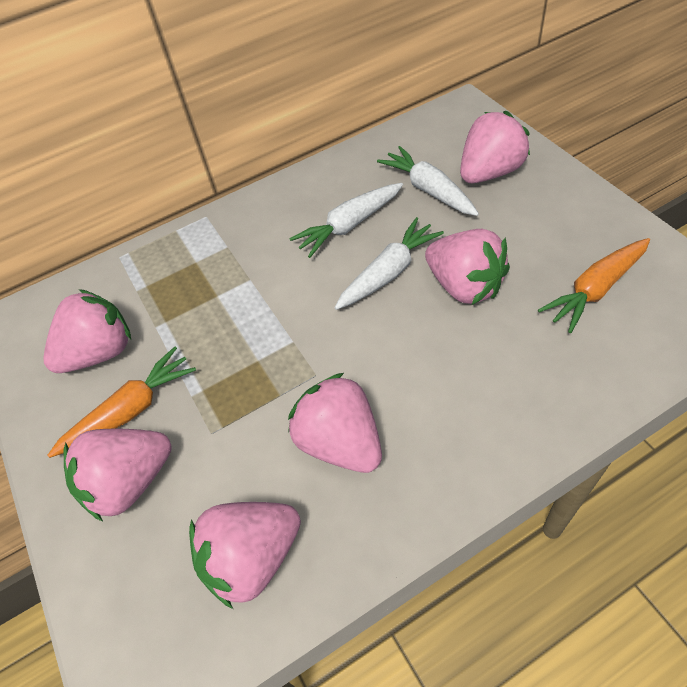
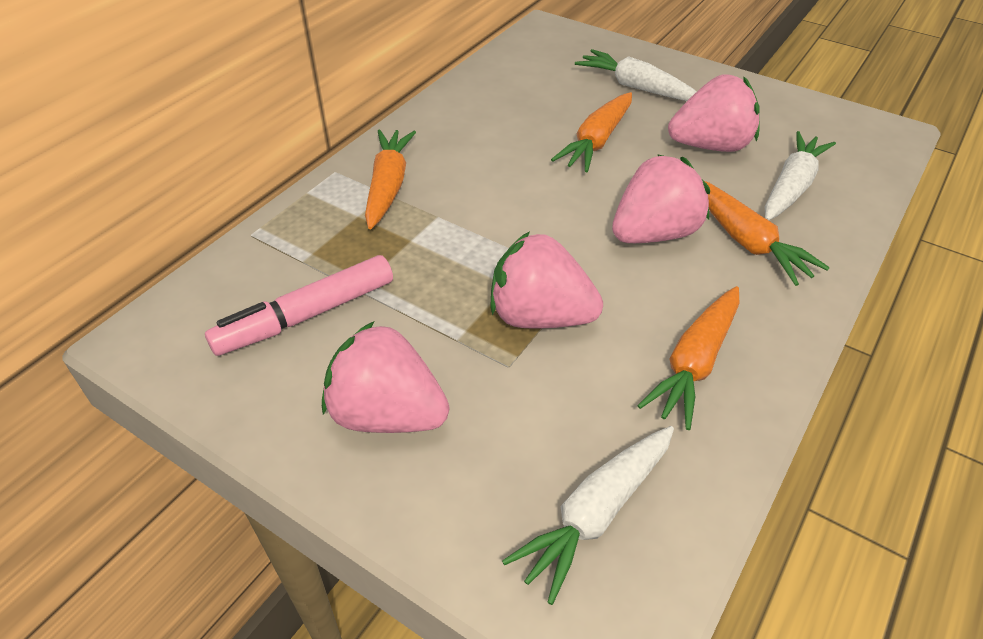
orange carrot: [47,347,196,458] [538,238,650,333] = 2 -> [365,129,416,229] [551,92,632,172] [637,286,739,430] [705,181,830,286] = 4
pink marker: none = 0 -> [205,255,393,356] = 1
pink strawberry: [43,289,131,373] [64,429,172,522] [189,502,301,609] [288,373,382,473] [425,229,510,305] [460,111,530,183] = 6 -> [322,322,449,433] [490,231,603,328] [612,154,710,243] [668,74,760,152] = 4

